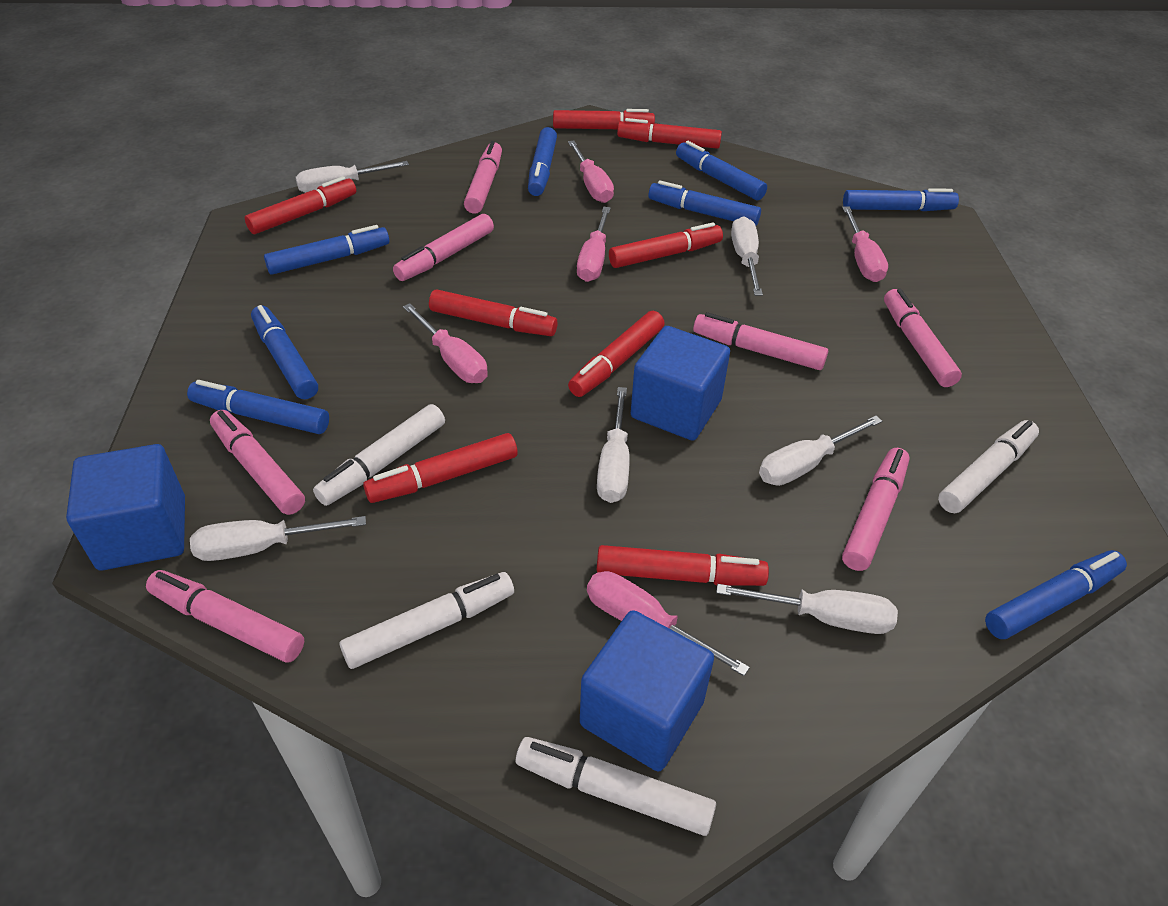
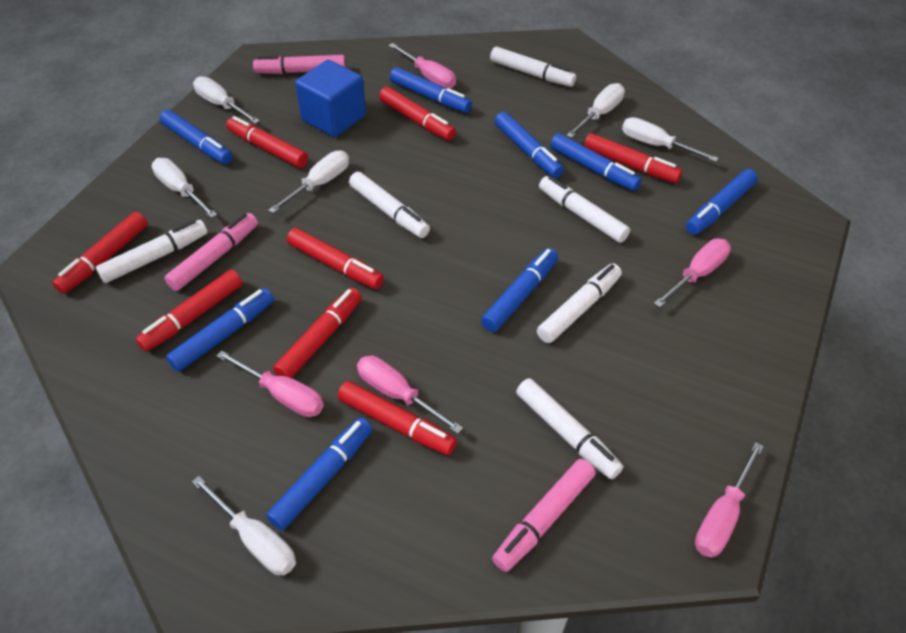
blue cube: [66,444,185,570] [580,610,714,772] [631,326,730,441] = 3 -> [295,60,366,137] = 1
pink marker: [146,570,304,662] [210,410,305,515] [393,214,494,281] [464,141,502,214] [693,312,828,370] [842,448,910,571] [884,289,962,387] = 7 -> [164,213,258,291] [253,55,346,74] [492,459,596,572] = 3
white marker: [313,404,445,506] [339,572,514,669] [516,737,716,836] [938,420,1039,513] = 4 -> [96,220,208,283] [349,172,430,238] [490,47,576,87] [516,378,623,479] [537,264,622,343] [539,176,630,243] = 6

